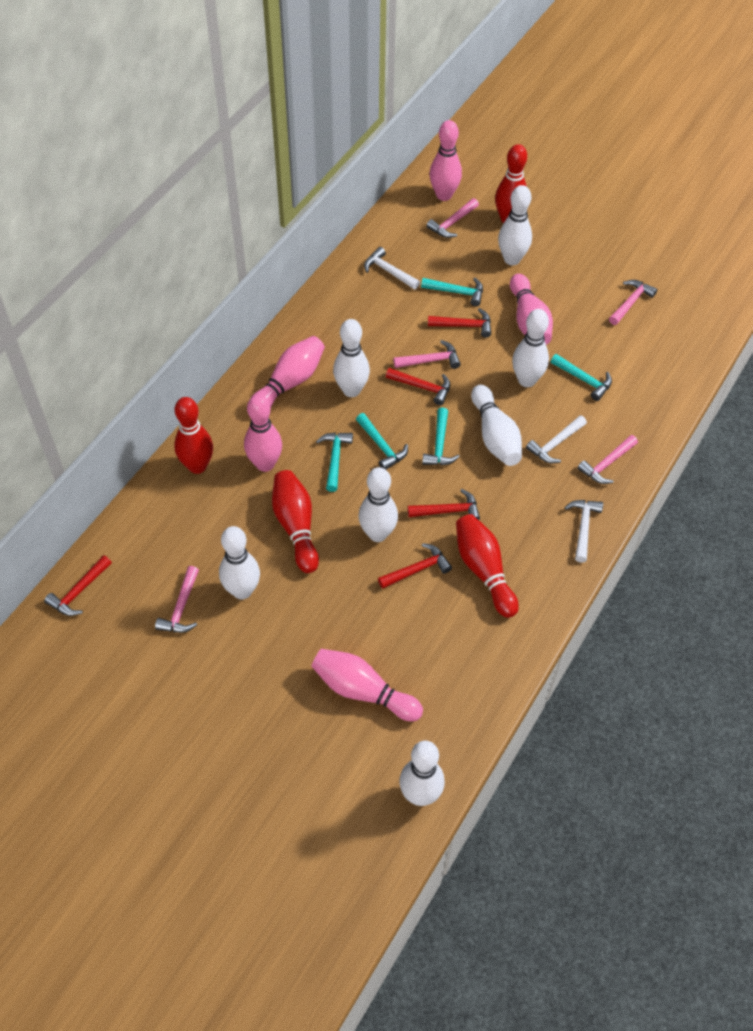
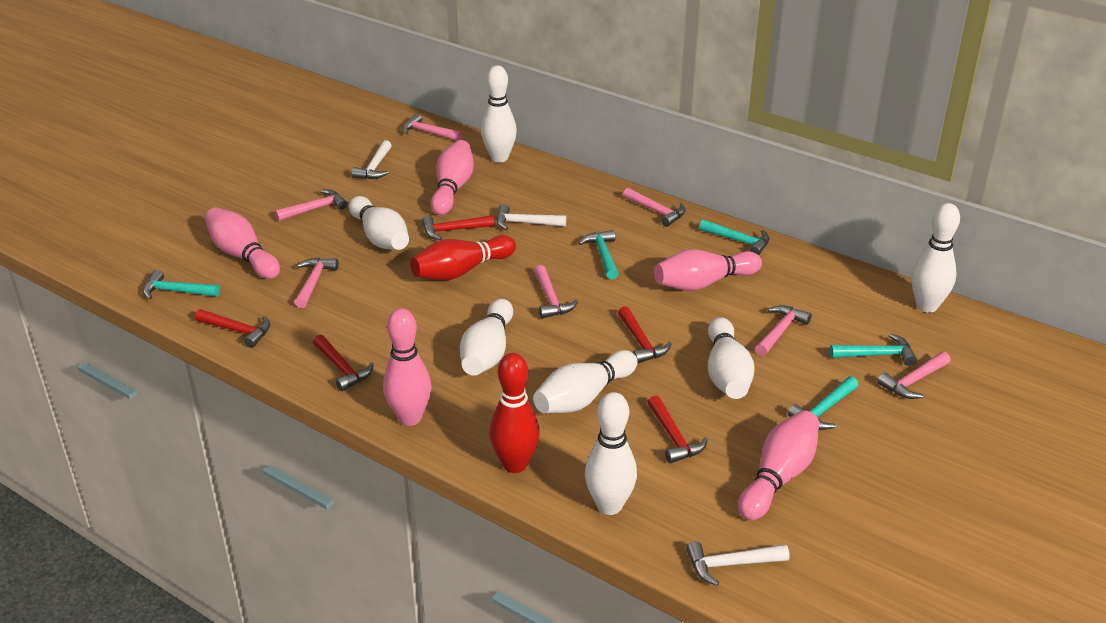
pink hammer: [155,566,199,633] [393,340,461,369] [426,198,479,238] [577,435,638,484] [609,280,657,325] = 5 -> [275,189,347,221] [294,258,339,308] [402,113,462,141] [534,265,578,318] [623,188,685,227] [755,305,812,356] [877,351,951,399] = 7
red bowling pin: [174,397,213,474] [272,470,319,573] [456,514,519,618] [495,144,527,223] = 4 -> [410,235,516,281] [489,353,540,473] = 2

